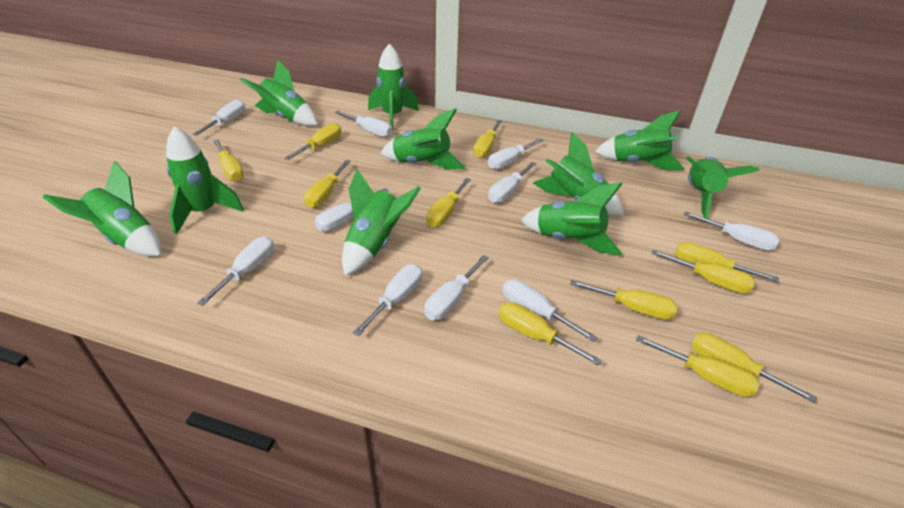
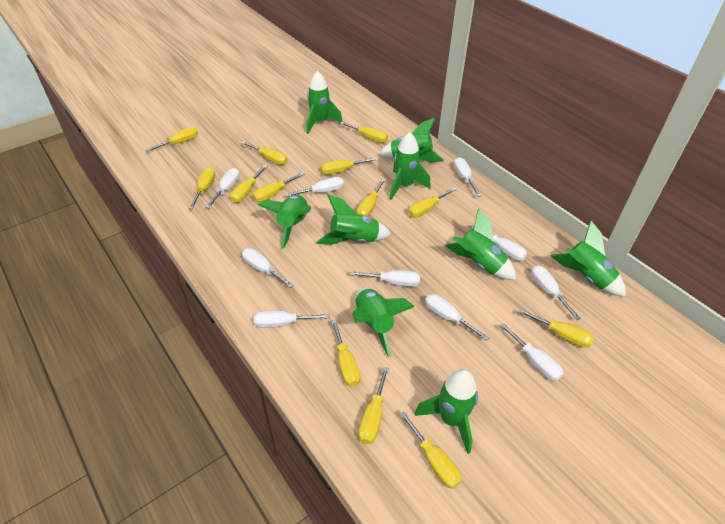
green rocket: [42,161,161,256] [166,126,244,235] [240,60,318,126] [342,169,421,276] [368,44,419,131] [381,108,466,170] [521,182,622,255] [533,132,624,215] [595,110,684,170] [686,156,759,219] = 10 -> [258,195,311,249] [306,71,342,134] [316,194,391,245] [352,288,415,357] [379,118,444,163] [390,132,431,200] [414,369,478,454] [445,208,516,280] [551,221,626,297] = 9
yellow screwdriver: [213,140,244,181] [284,123,341,160] [304,160,351,208] [426,178,471,227] [473,120,502,158] [499,302,602,366] [570,280,677,320] [636,335,760,397] [651,250,755,293] [675,242,779,282] [691,332,817,403] = 11 -> [146,127,198,152] [189,167,215,209] [230,165,267,203] [242,141,288,165] [252,172,304,202] [321,158,377,175] [331,319,360,387] [340,122,388,143] [357,179,386,216] [359,367,389,444] [400,411,461,489] [408,187,456,217] [518,308,594,348] = 13

